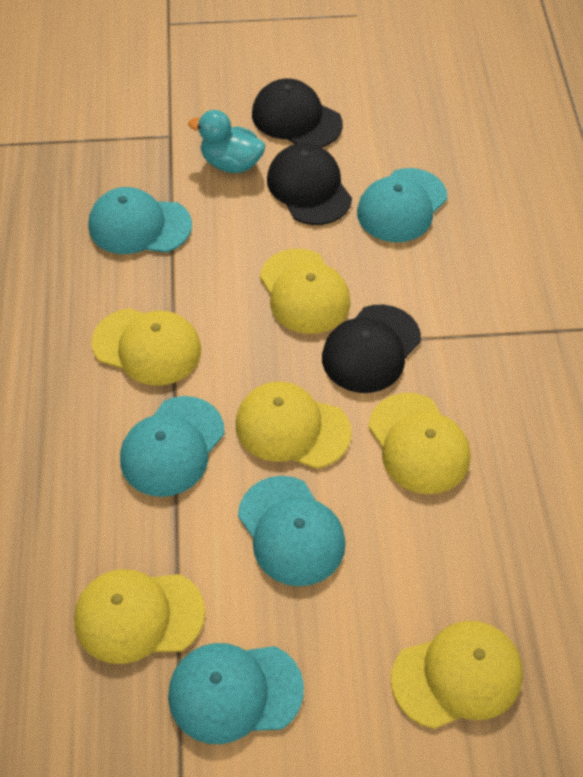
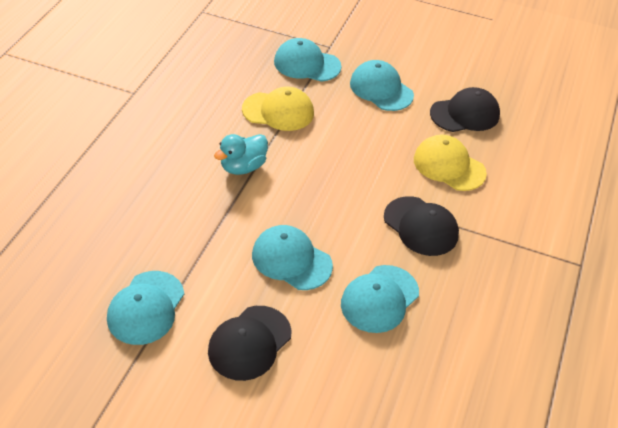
yellow cap: [74,569,205,664] [92,308,201,385] [236,382,351,469] [260,249,351,334] [368,393,470,494] [391,621,523,729] = 6 -> [242,87,314,131] [414,135,487,191] = 2

